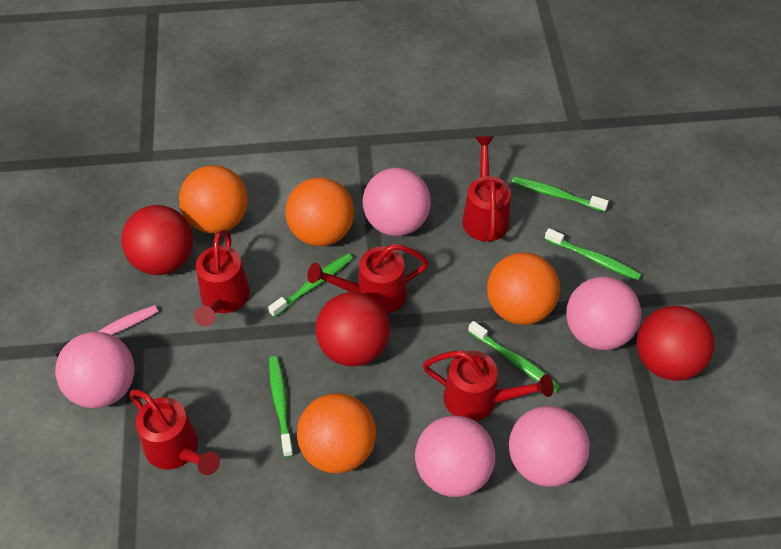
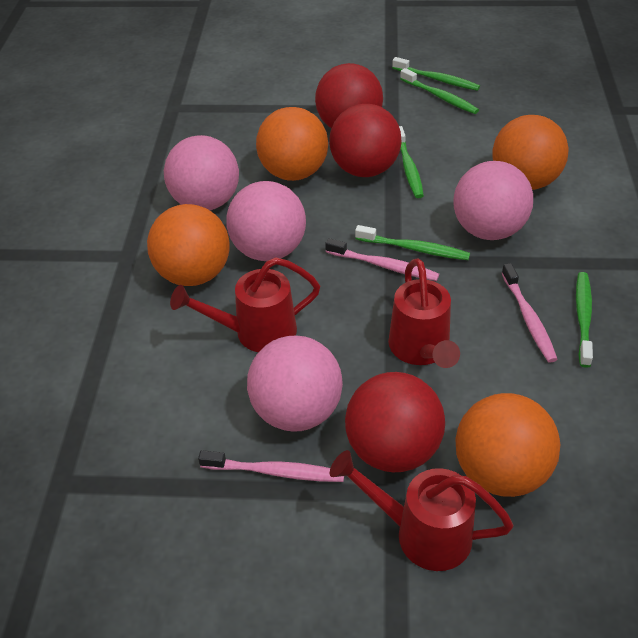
pink ball: [55,332,134,408] [363,168,431,236] [415,415,495,497] [509,406,590,487] [566,277,641,350] = 5 -> [164,135,239,210] [227,181,306,261] [247,335,343,432] [453,161,533,240] = 4
pink toothbrush: [53,305,158,358] = 1 -> [198,450,344,482] [325,238,439,281] [502,263,558,363] = 3
red watering can: [129,389,220,475] [194,230,250,326] [307,244,429,314] [423,350,554,421] [462,136,511,242] = 5 -> [170,257,320,352] [330,450,513,571] [388,258,460,368] = 3

